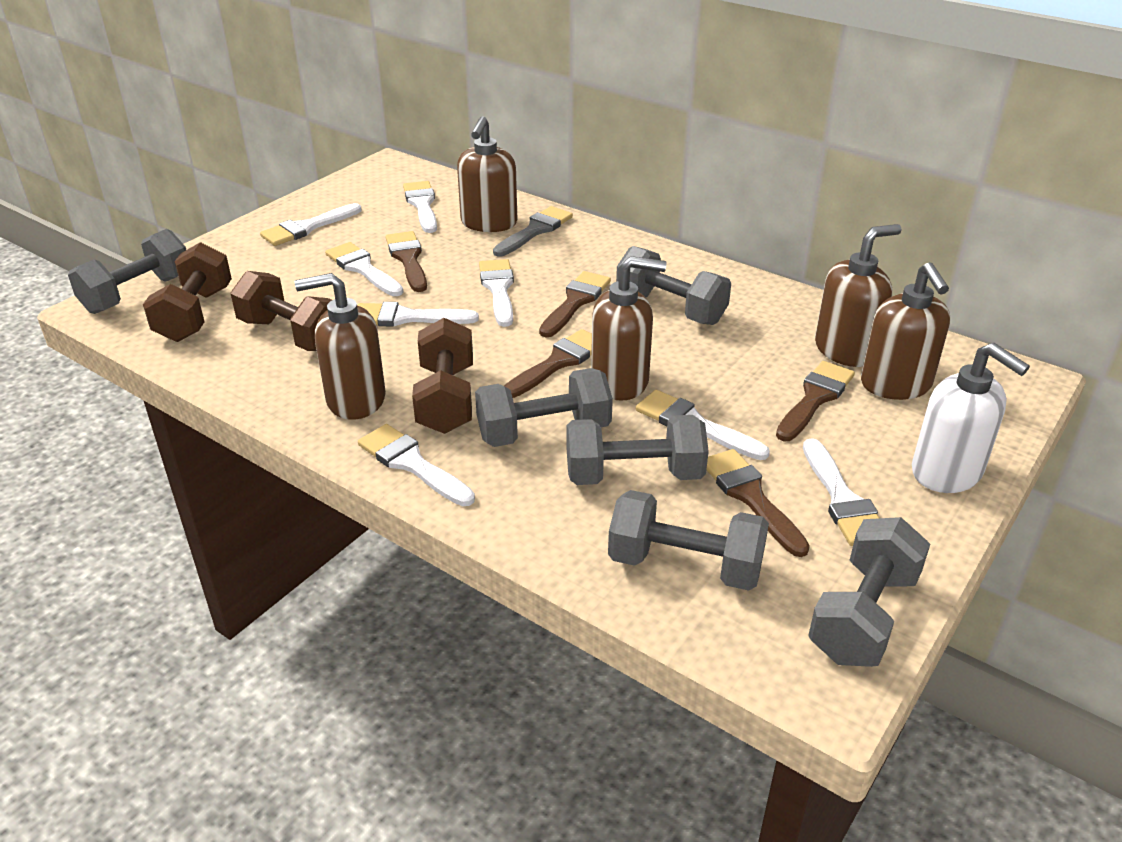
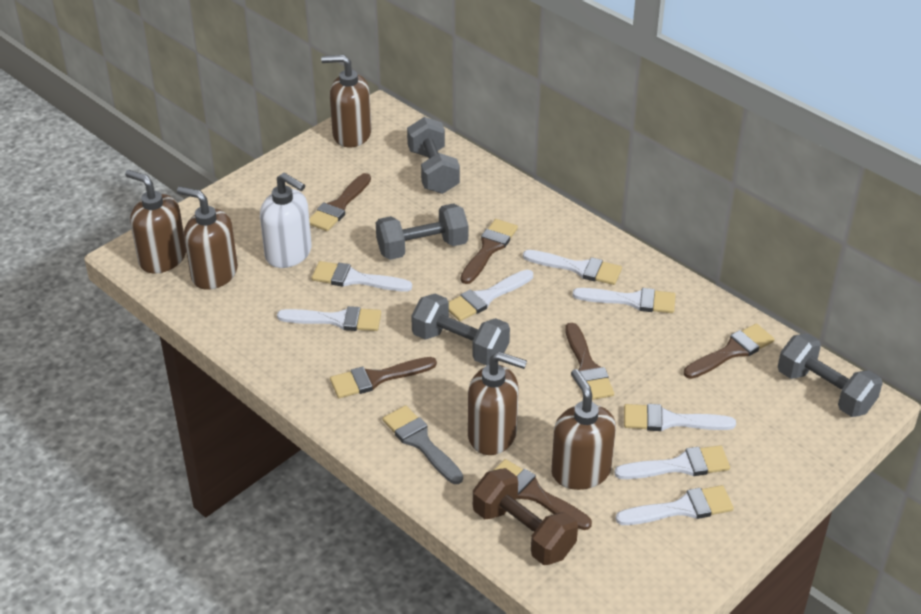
brown brush: [386,231,427,292] [504,329,592,398] [539,271,611,337] [707,449,810,557] [776,361,855,441] = 5 -> [309,173,371,231] [330,357,437,398] [461,219,518,284] [494,459,592,530] [565,323,614,400] [684,323,775,379] = 6
brown dumbbell: [143,242,232,342] [231,271,332,351] [412,318,473,434] = 3 -> [473,468,578,565] = 1
grey dumbbell: [68,229,186,314] [475,368,613,447] [566,415,709,485] [608,490,769,591] [616,246,731,325] [808,517,930,667] = 6 -> [376,203,468,260] [407,117,460,194] [411,294,510,365] [778,333,883,417] = 4

